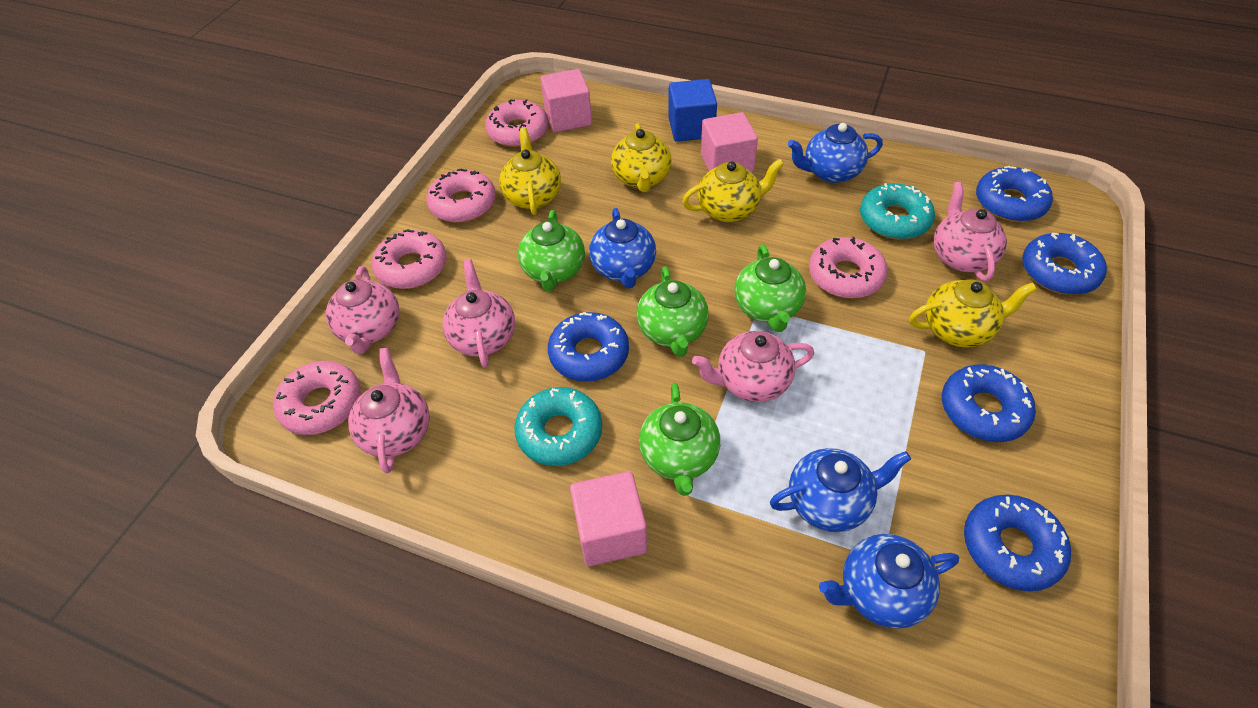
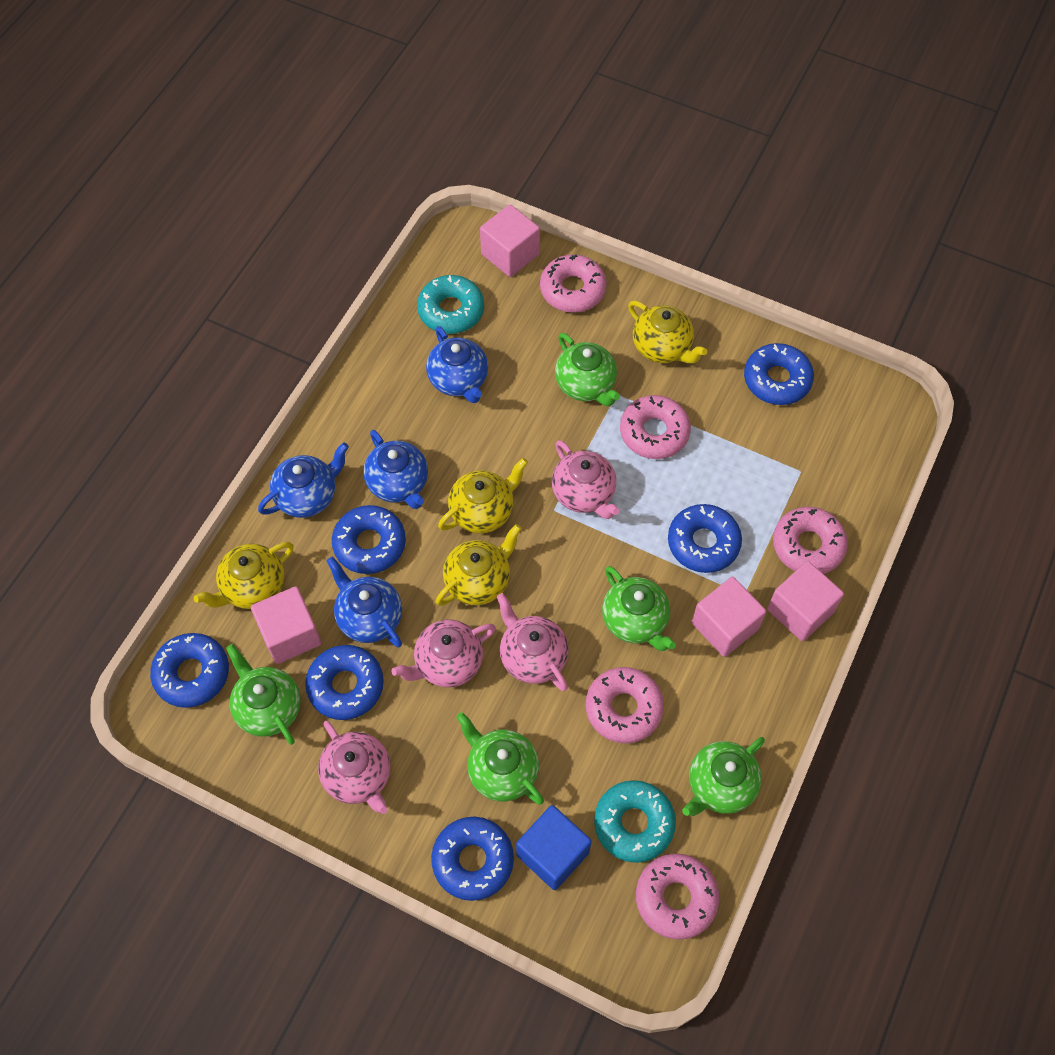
blue donut: [548,312,629,382] [942,364,1036,442] [964,495,1071,591] [976,166,1053,222] [1022,233,1107,295] = 5 -> [150,633,229,708] [305,645,384,720] [332,505,406,574] [431,816,514,901] [668,504,742,573] [744,343,814,405] = 6
green teapot: [518,210,585,291] [637,266,709,357] [639,383,720,496] [734,244,806,332] = 4 -> [226,644,301,745] [456,712,544,805] [555,333,620,406] [602,566,676,651] [682,737,765,816] = 5
pink cube: [540,69,592,133] [570,471,647,566] [701,112,758,173] = 3 -> [251,586,321,664] [480,204,540,277] [692,577,766,657] [767,561,844,641] = 4
pink teapot: [326,266,399,354] [348,348,430,473] [442,259,515,368] [692,331,814,402] [934,182,1007,281] = 5 -> [318,721,390,814] [391,620,496,687] [497,593,569,691] [552,440,620,519] = 4

